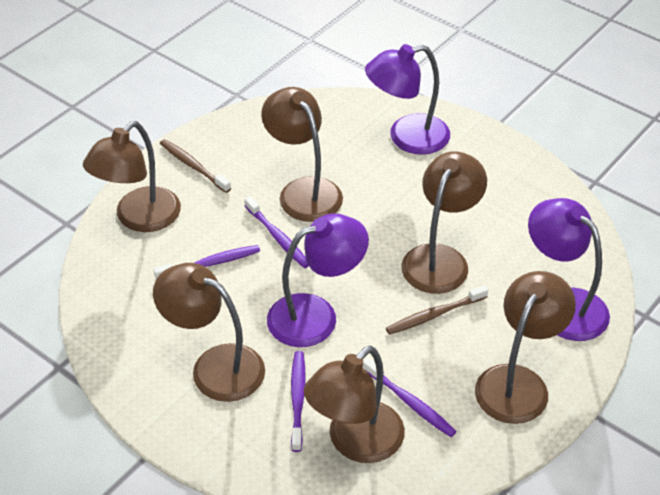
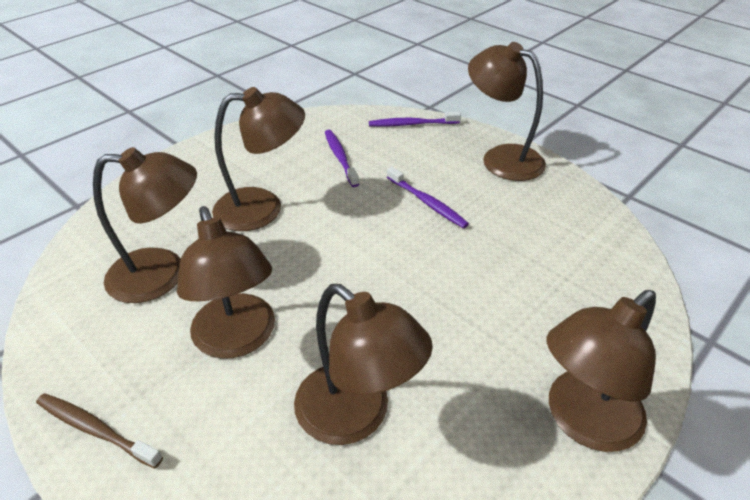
brown toothbrush: [160,139,231,193] [386,285,488,335] = 2 -> [36,393,163,468] = 1
purple lamp: [267,214,369,347] [365,44,450,155] [528,198,610,341] = 3 -> none = 0
purple toothbrush: [153,245,260,279] [244,196,309,268] [291,351,306,452] [363,358,457,437] = 4 -> [325,130,359,187] [369,112,461,127] [387,167,469,228] = 3

